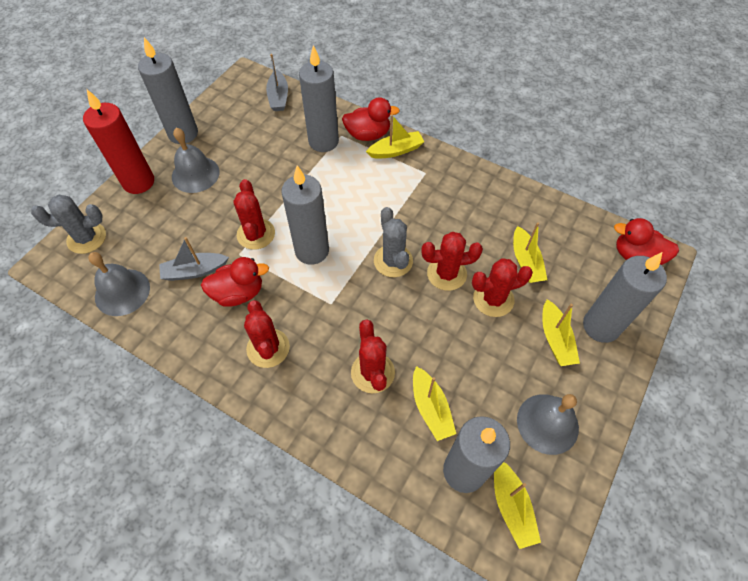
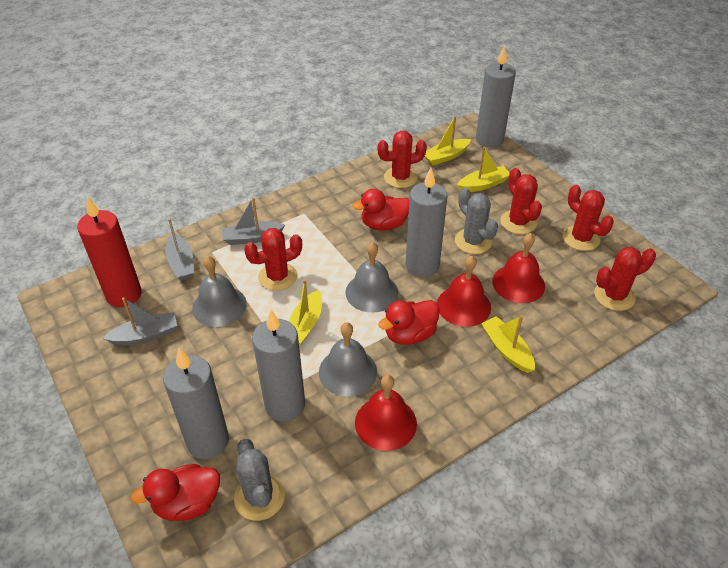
grey boat: [159,237,229,281] [266,54,288,111] = 2 -> [103,298,177,345] [165,219,194,280] [222,197,285,245] = 3
grey candle: [138,37,198,144] [281,165,329,265] [299,45,339,152] [443,416,510,493] [583,252,667,343] = 5 -> [163,348,229,459] [252,310,305,422] [406,168,447,277] [476,45,516,148] = 4
red bell: none = 0 -> [355,375,417,451] [437,256,491,327] [492,233,545,303] = 3
yellow boat: [366,114,424,159] [413,366,456,441] [494,462,541,549] [513,222,547,283] [542,299,580,366] = 5 -> [289,279,322,345] [424,116,471,165] [457,147,510,192] [481,315,535,373] = 4

